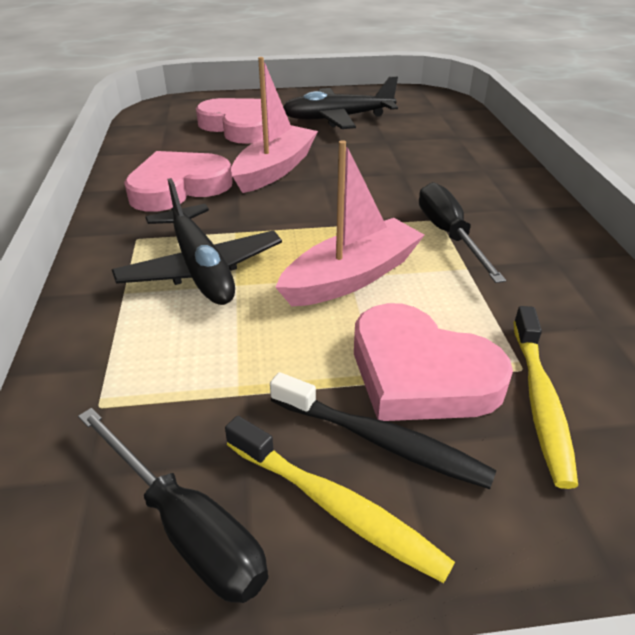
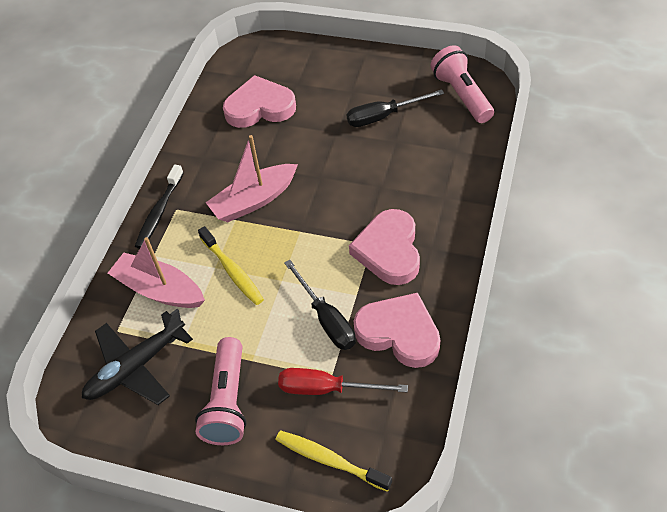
black plane: [112,178,282,305] [283,76,398,129] = 2 -> [82,309,193,405] = 1
pink flashlight: none = 0 -> [195,337,246,445] [430,45,494,123] = 2
red screwdriver: none = 0 -> [278,368,408,395] = 1

